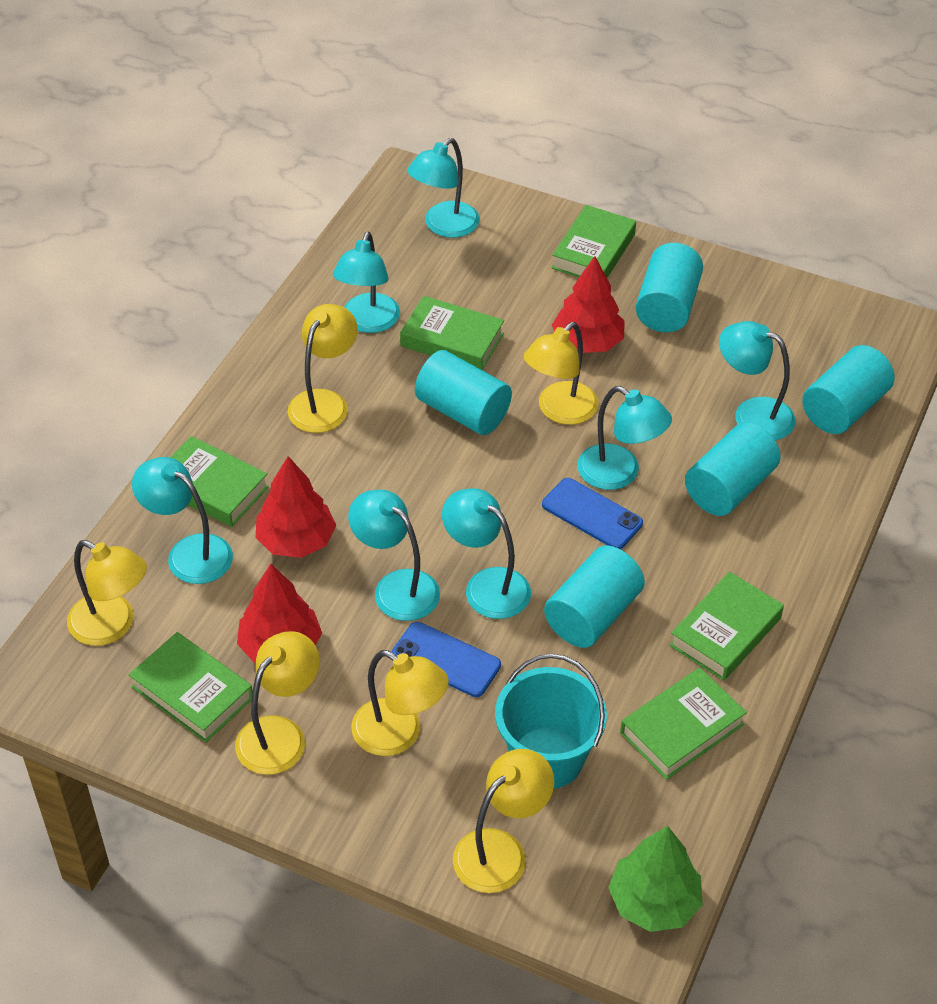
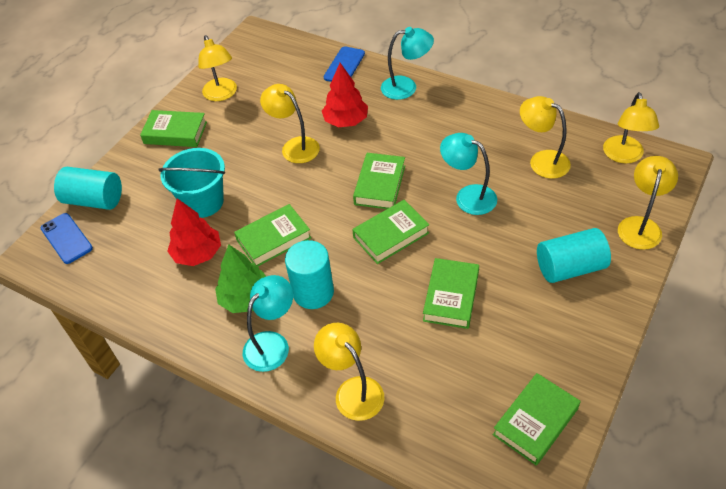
red tree: [237,564,322,663] [256,456,336,558] [552,256,625,353] = 3 -> [167,198,221,266] [322,63,368,127] = 2
turquoise cylinder: [415,350,512,435] [544,545,645,648] [636,243,703,332] [685,422,781,516] [802,345,895,434] = 5 -> [54,167,122,210] [285,240,334,309] [537,228,611,283] = 3
turquoise lamp: [132,457,233,584] [333,231,400,333] [348,490,440,621] [407,138,479,238] [442,488,531,619] [577,386,672,490] [719,321,795,440] = 7 -> [243,275,293,372] [381,27,434,100] [440,133,497,215] = 3

